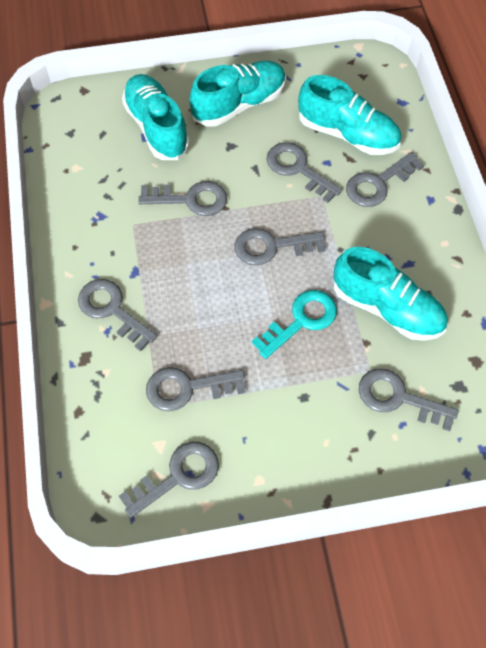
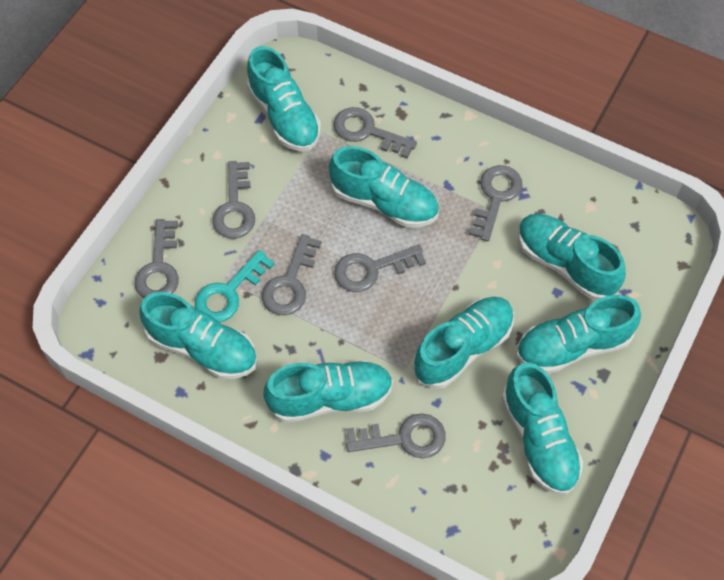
grey key: [78,279,157,351] [119,442,219,518] [138,181,227,216] [146,367,246,411] [234,228,326,265] [266,142,342,203] [346,152,424,207] [359,369,459,431] = 8 -> [134,219,179,298] [213,161,255,239] [262,234,322,315] [334,107,417,158] [334,245,426,292] [346,413,446,458] [469,165,523,241] = 7
turquoise shoe: [122,74,190,160] [190,61,286,127] [298,75,401,155] [334,247,448,341] = 4 -> [139,292,257,379] [247,46,321,151] [263,360,393,423] [329,146,439,228] [413,297,514,389] [502,362,583,495] [516,295,641,374] [518,214,626,300] = 8

